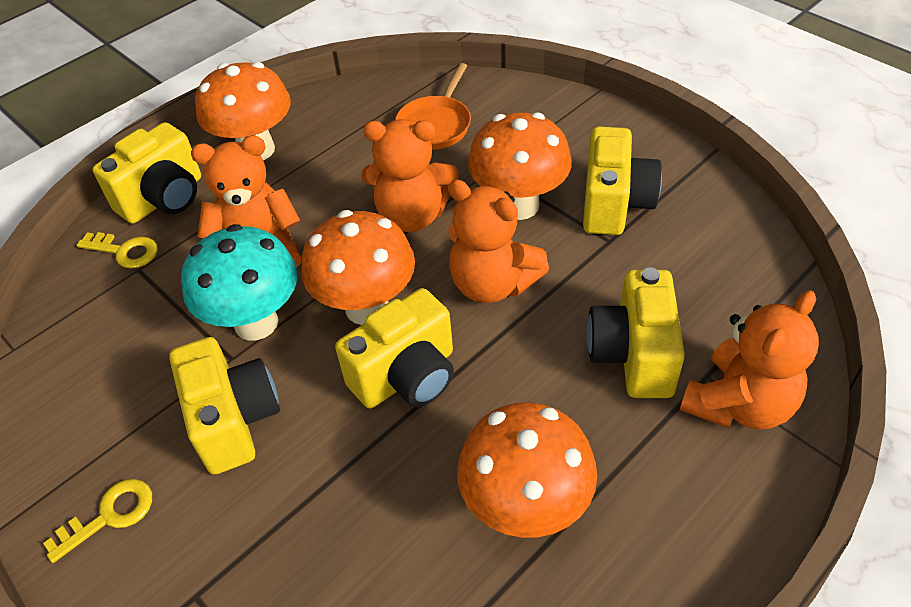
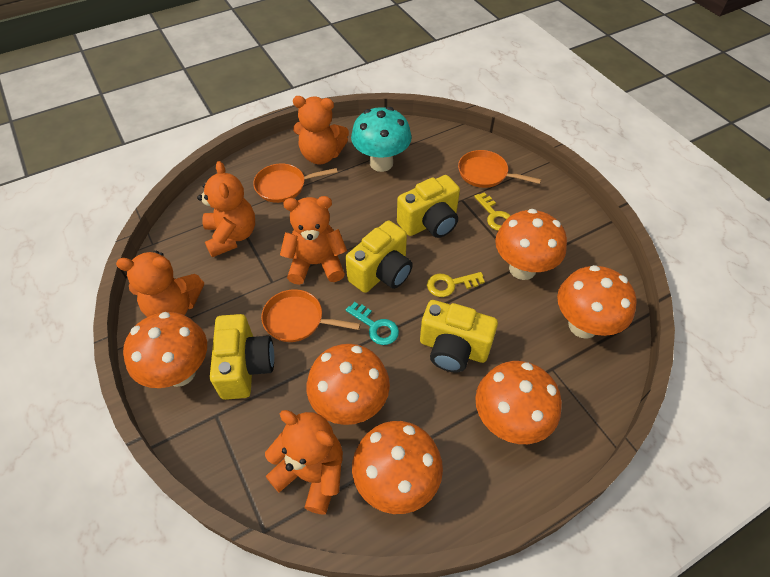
orange mushroom: [195,62,291,160] [301,210,415,325] [457,402,597,538] [468,112,572,220] = 4 -> [123,312,207,388] [306,344,390,425] [352,421,443,514] [475,361,562,444] [495,209,567,280] [557,265,637,339] = 6
orange pan: [395,63,471,150] = 1 -> [253,163,338,203] [261,289,360,342] [458,150,541,188] = 3
orange teddy bear: [191,135,301,267] [362,119,458,232] [448,179,549,303] [680,290,819,430] = 4 -> [116,251,204,317] [197,161,255,257] [265,410,343,515] [280,196,347,285] [293,96,349,164] = 5
turquoise key: none = 0 -> [346,302,399,345] = 1
yellow camera: [92,122,201,224] [169,337,280,475] [335,288,454,408] [583,126,662,235] [587,267,685,398] = 5 -> [210,314,274,400] [345,221,413,293] [397,175,460,238] [420,300,498,373] = 4

